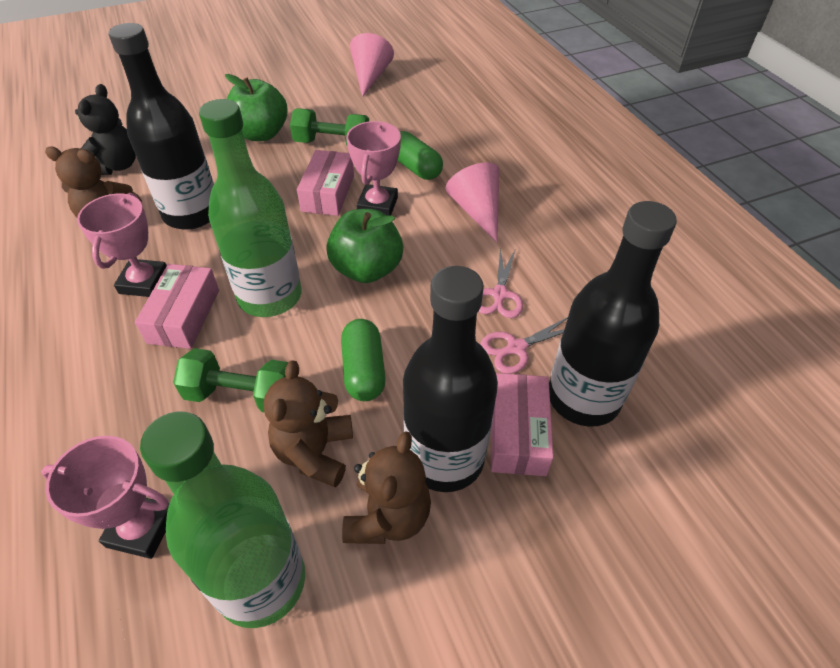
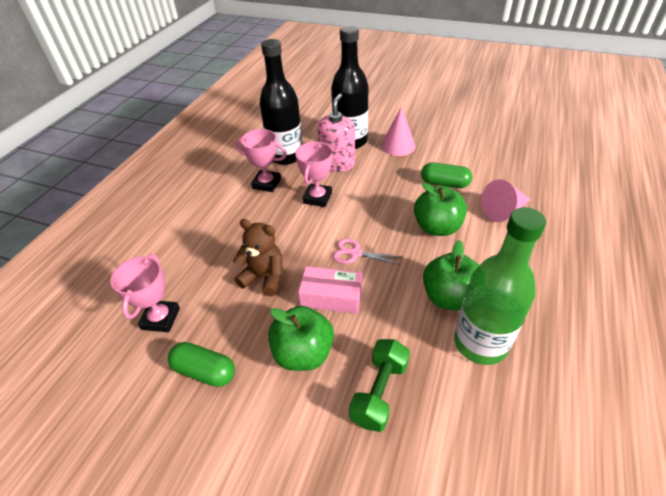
black bottle: [108,23,214,230] [403,266,498,492] [549,201,677,427] = 3 -> [260,39,303,165] [331,26,369,149] = 2
black teddy bear: [75,84,136,175] = 1 -> none = 0
brown teddy bear: [45,146,142,218] [263,360,353,488] [342,431,431,544] = 3 -> [233,219,283,296] = 1
green apple: [225,74,287,141] [326,209,403,283] = 2 -> [268,306,334,371] [414,183,467,236] [423,240,479,311] = 3
green bottle: [140,411,305,628] [199,99,302,317] = 2 -> [454,207,546,365] = 1
green dumbbell: [173,348,288,413] [290,109,369,145] = 2 -> [349,339,410,432] = 1
pink box: [135,264,219,349] [297,150,354,216] [491,373,554,476] = 3 -> [298,266,363,314] = 1
pink scissors: [478,247,523,318] [480,317,568,374] = 2 -> [333,238,401,265] = 1
pink soap dispenser: none = 0 -> [317,93,355,172] = 1

